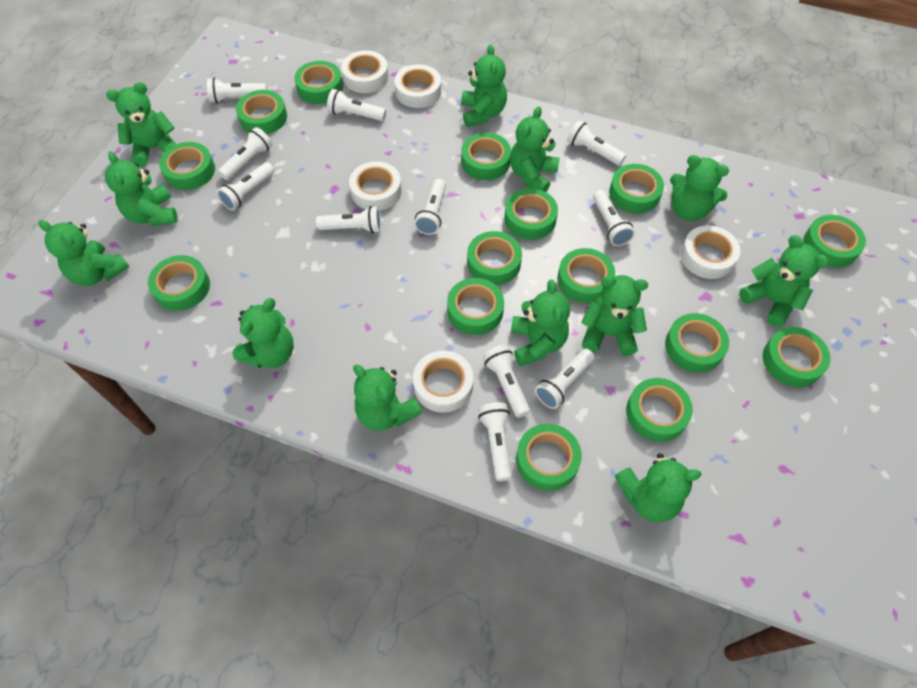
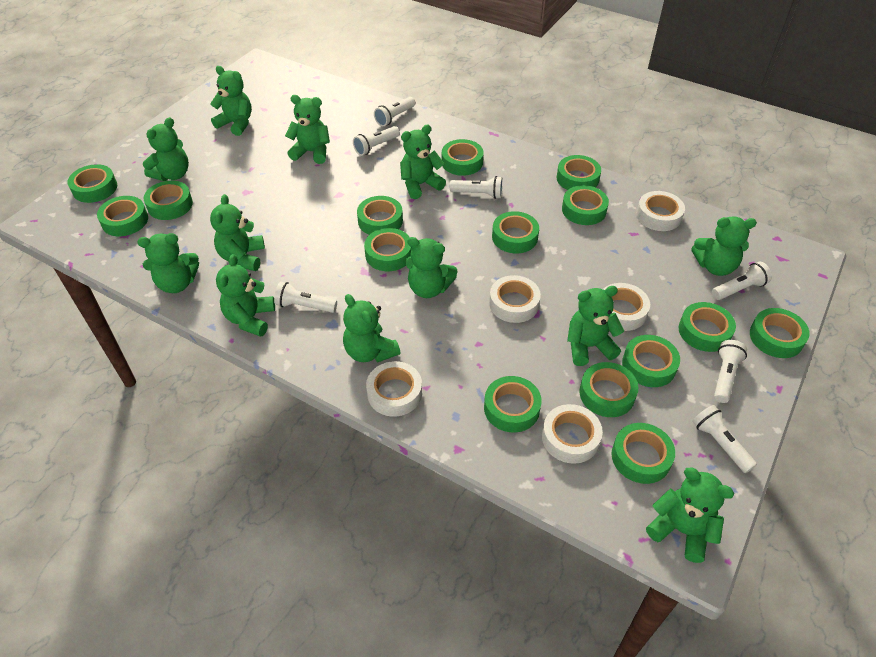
white flashlight: [207,78,267,103] [217,162,274,211] [218,127,272,180] [316,206,381,233] [327,89,386,121] [414,179,446,235] [478,402,512,481] [483,345,530,418] [535,349,595,409] [567,120,626,165] [593,190,635,246] = 11 -> [274,282,337,313] [353,126,400,156] [374,97,415,126] [450,176,503,199] [692,405,757,473] [712,262,772,300] [714,340,747,403] = 7

